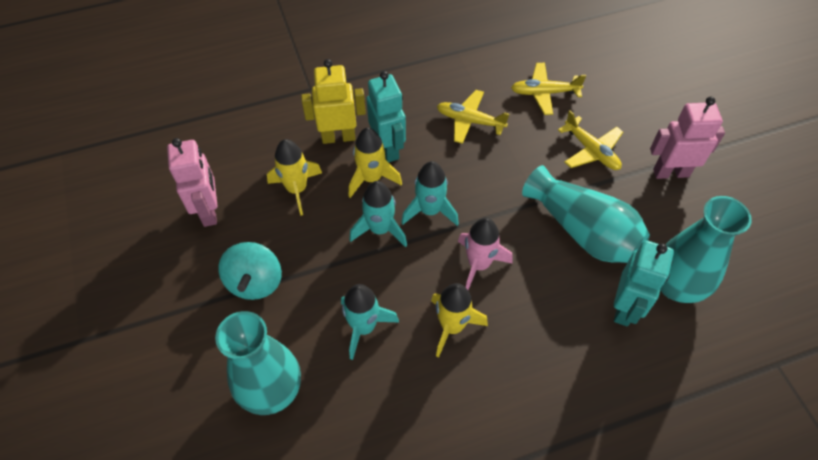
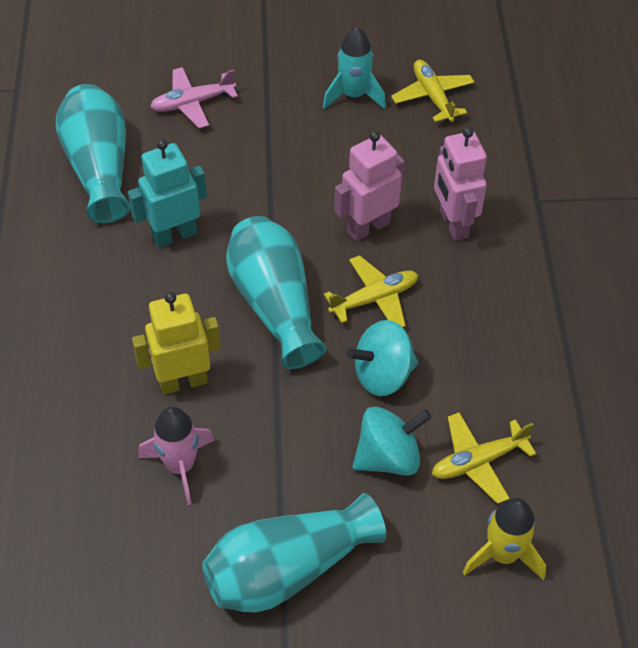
pink plane: none = 0 -> [150,67,238,128] = 1
turquoise robot: [367,71,406,162] [614,240,674,326] = 2 -> [128,139,207,248] = 1
turquoise rocket: [341,284,399,360] [349,181,407,247] [401,161,459,226] = 3 -> [323,27,386,109] = 1
turquoise spinning top: [218,242,282,300] = 1 -> [347,320,418,396] [352,406,432,476] = 2
yellow rocket: [267,139,322,216] [349,128,402,198] [431,283,488,358] = 3 -> [463,498,546,580] = 1

